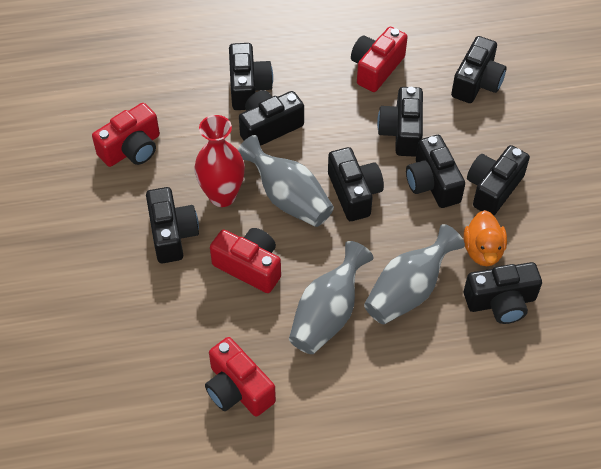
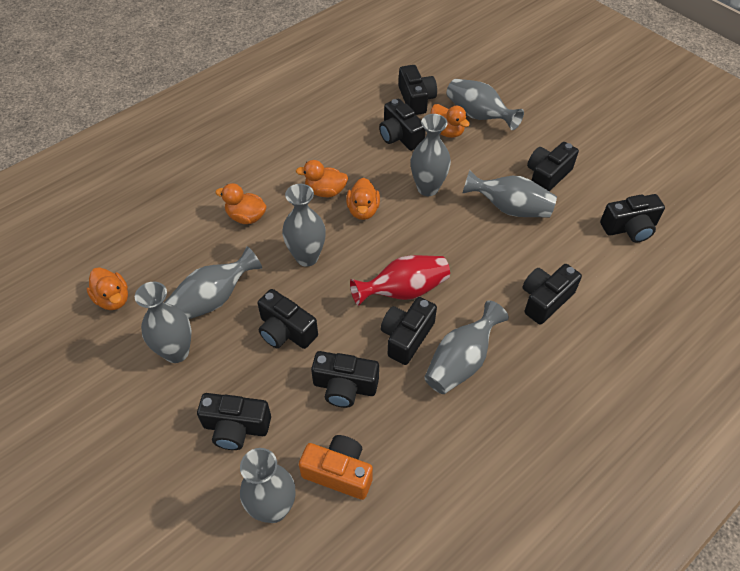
grey vase: [238,135,334,227] [289,241,374,354] [364,224,465,324] = 3 -> [135,282,192,363] [164,246,262,319] [240,448,295,523] [282,184,326,267] [411,114,451,196] [424,300,509,394] [446,79,524,130] [462,170,557,218] = 8
orange camera: none = 0 -> [299,435,373,500] = 1
orange duck: [464,210,507,266] = 1 -> [87,267,128,310] [215,183,267,224] [296,160,348,197] [346,178,380,220] [430,104,470,138] = 5
red camera: [92,103,160,167] [205,337,276,417] [210,228,281,293] [351,27,408,92] = 4 -> none = 0

